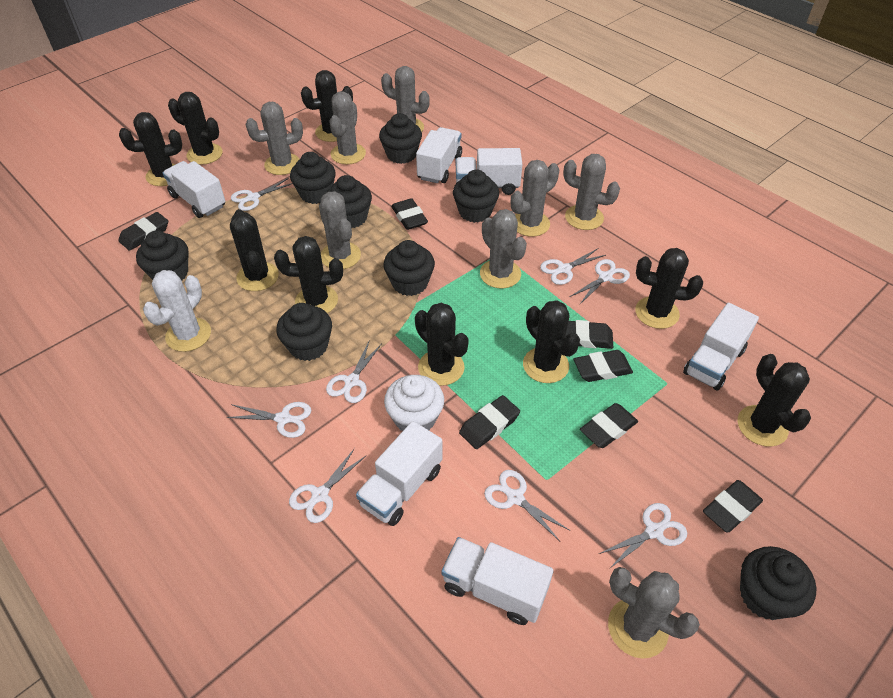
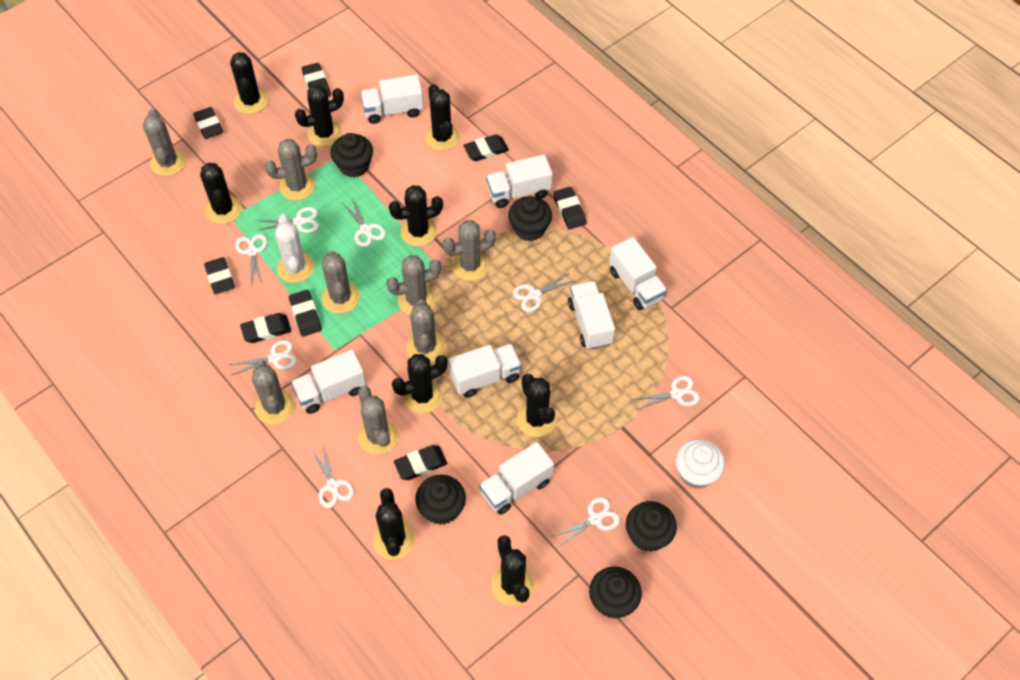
black cupcake: [136,231,188,281] [276,303,332,361] [290,152,336,204] [326,175,372,228] [379,113,422,164] [384,240,435,296] [453,170,499,223] [740,546,816,620] = 8 -> [330,133,373,178] [415,475,466,525] [508,196,552,241] [589,566,642,619] [626,501,677,552] = 5
black eraser: [118,212,168,251] [391,198,428,230] [459,395,520,449] [565,320,613,349] [574,350,633,382] [580,403,638,448] [703,480,763,533] = 7 -> [193,107,223,139] [204,257,235,294] [240,313,291,343] [289,290,322,336] [302,63,331,97] [394,445,447,480] [463,134,509,161] [553,187,586,229] = 8
white truck: [163,161,225,218] [356,421,443,526] [416,127,462,183] [442,537,554,625] [456,148,522,195] [683,303,759,391] = 6 -> [291,350,366,414] [360,75,423,124] [449,343,522,398] [479,442,554,515] [486,155,553,208] [568,281,615,350] [609,237,667,310] = 7

